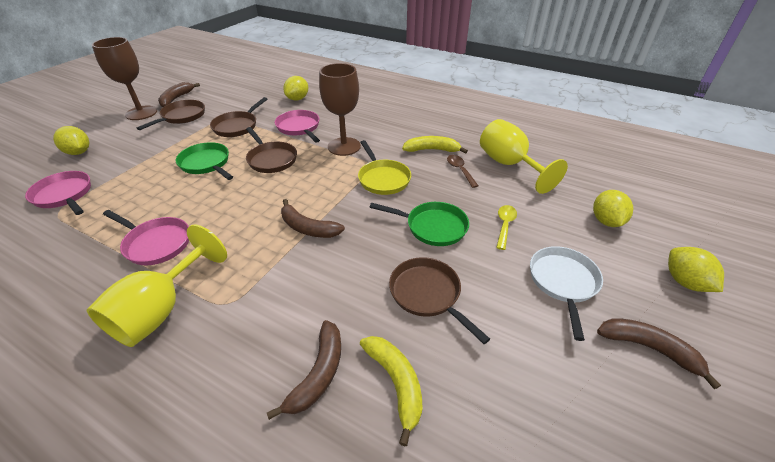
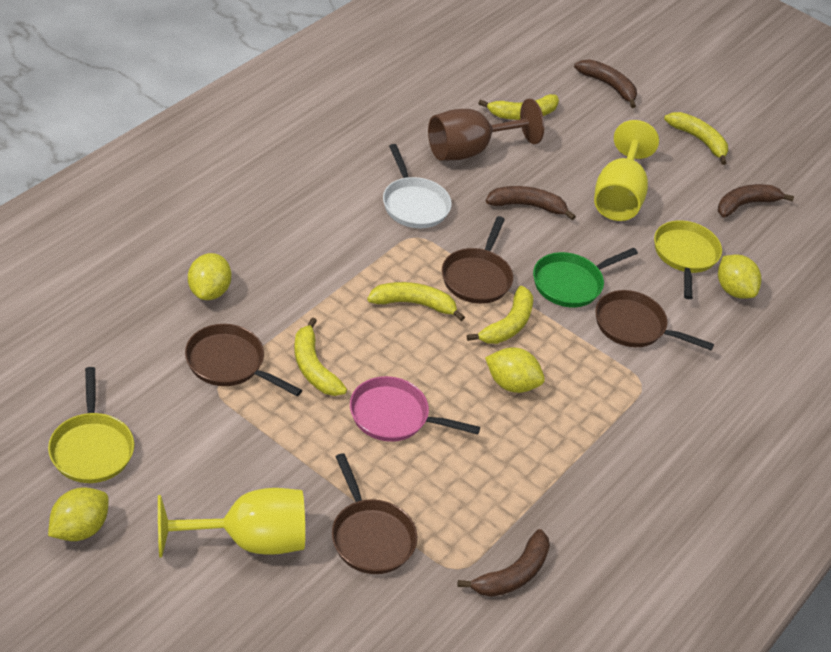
brown goblet: [92,37,157,120] [319,63,361,156] = 2 -> [428,99,544,161] = 1
brown spoon: [447,155,478,188] = 1 -> none = 0
green pan: [176,142,233,180] [369,202,469,246] = 2 -> [533,248,638,307] = 1
pink pan: [25,171,91,215] [103,210,189,265] [275,110,320,143] = 3 -> [350,376,480,442] = 1
yellow banana: [360,336,423,446] [402,136,468,154] = 2 -> [294,317,347,396] [367,282,465,321] [467,286,533,344] [478,94,559,120] [664,112,728,165] = 5
yellow pan: [358,140,411,195] = 1 -> [48,367,134,483] [654,220,722,299] = 2
yellow spoon: [496,205,517,250] = 1 -> none = 0

